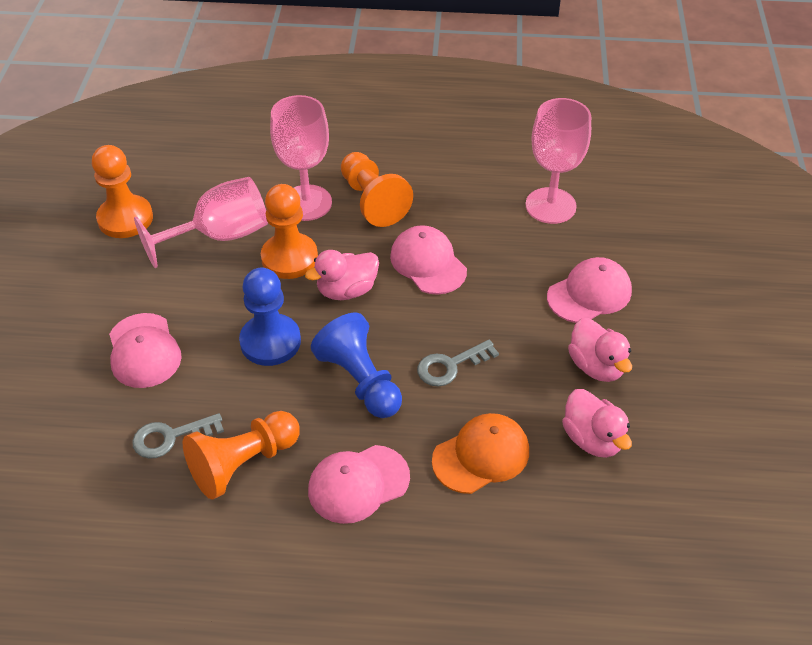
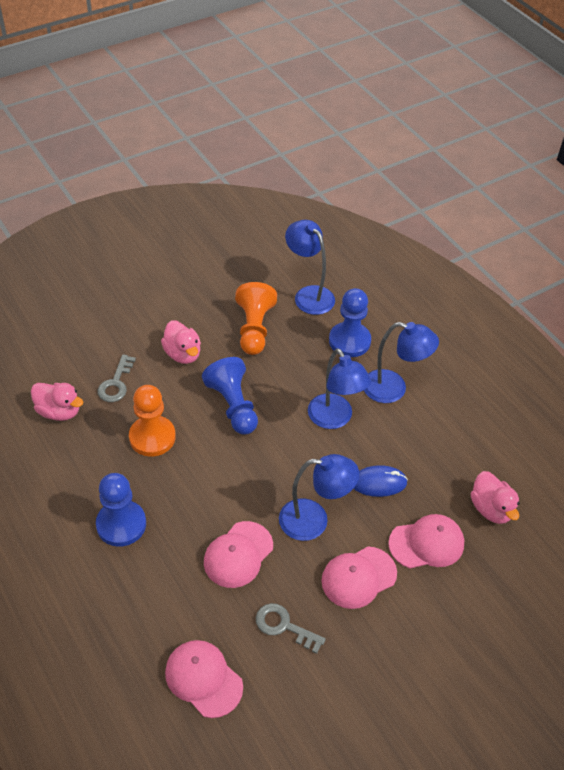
blue lamp: none = 0 -> [279,454,359,541] [285,220,335,315] [308,348,371,429] [364,322,439,403] = 4
blue mouse: none = 0 -> [354,465,408,497] = 1
blue pawn: [239,268,301,366] [311,313,402,418] = 2 -> [96,473,146,547] [202,357,258,434] [329,288,371,357] = 3
orange cap: [432,413,529,494] = 1 -> none = 0
orange pawn: [92,145,153,238] [183,411,300,499] [261,184,318,279] [341,152,413,227] = 4 -> [129,385,176,457] [235,282,277,355] = 2
pink goblet: [134,177,268,268] [270,95,332,221] [526,98,591,224] = 3 -> none = 0

